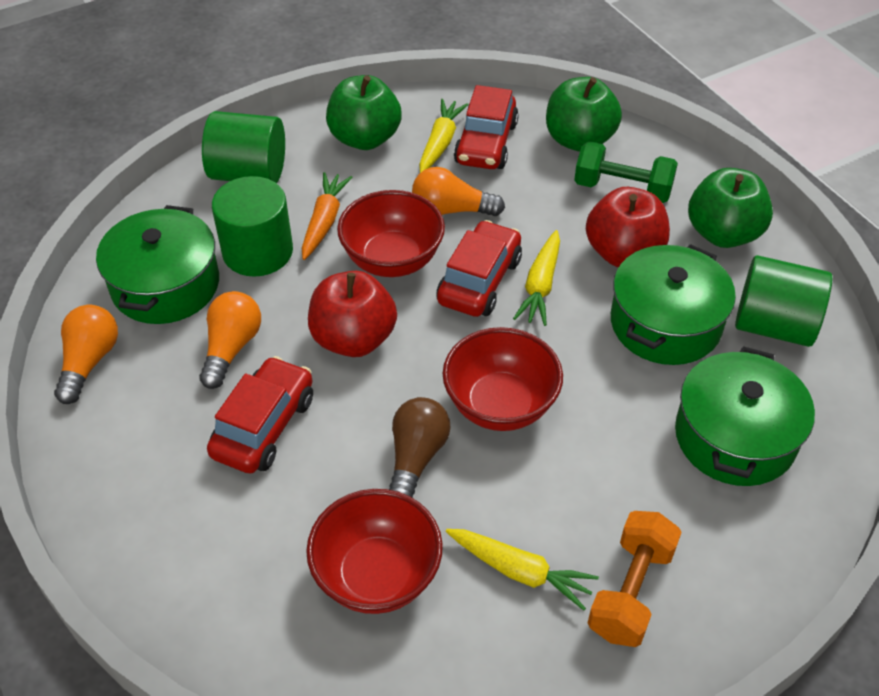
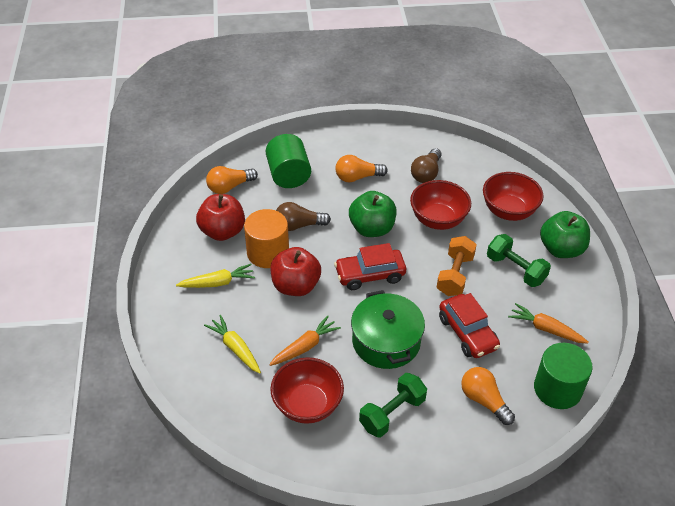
brown light bulb: [389,397,450,498] = 1 -> [276,202,331,231] [411,148,441,183] = 2
green apple: [326,75,402,150] [546,77,622,152] [688,168,773,248] = 3 -> [349,191,397,237] [540,211,590,258] = 2
green cylinder: [202,111,285,183] [212,176,293,277] [735,255,832,347] = 3 -> [266,134,311,188] [534,343,593,409] = 2
green dumbbell: [574,141,678,203] = 1 -> [359,373,427,438] [487,234,551,287] = 2
green pot: [96,205,219,324] [611,244,736,365] [675,346,815,486] = 3 -> [351,290,425,369] = 1
orange carrot: [301,172,352,260] = 1 -> [269,316,341,366] [508,303,589,343] = 2
orange cylinder: none = 0 -> [244,209,289,268] = 1
red car: [207,356,313,473] [436,220,522,317] [454,85,519,169] = 3 -> [334,243,406,290] [439,293,500,358] = 2
yellow carrot: [419,99,469,173] [446,529,599,611] [513,230,560,326] = 3 -> [176,264,255,288] [204,315,261,374] = 2

